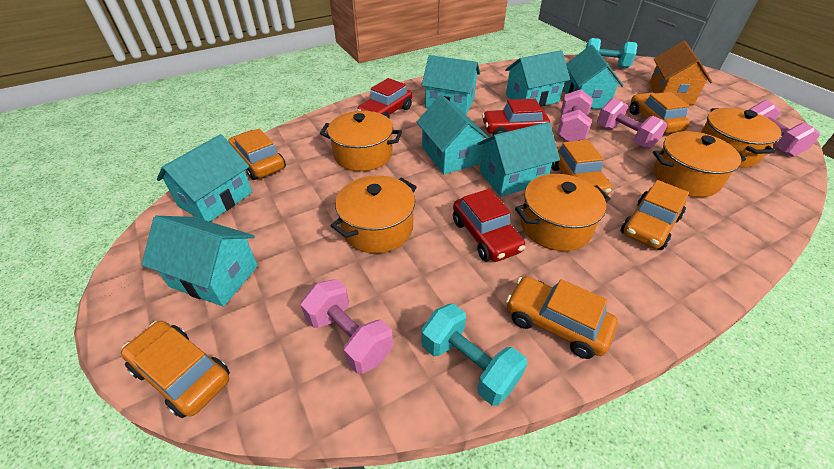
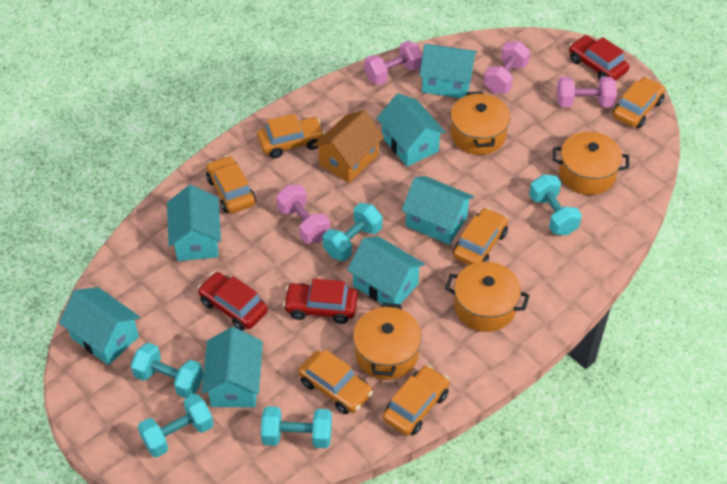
orange pot: [320,111,402,171] [331,175,417,253] [515,174,611,251] [653,131,746,197] [700,108,781,168] = 5 -> [353,303,422,380] [445,262,530,332] [451,91,511,155] [553,132,629,195] = 4
turquoise dumbbell: [421,303,527,406] [586,38,637,68] = 2 -> [131,343,203,398] [138,394,214,457] [261,406,332,448] [323,203,382,261] [529,174,582,235] = 5

